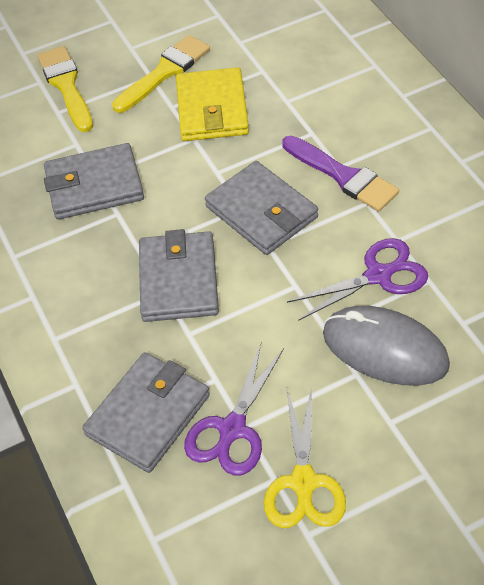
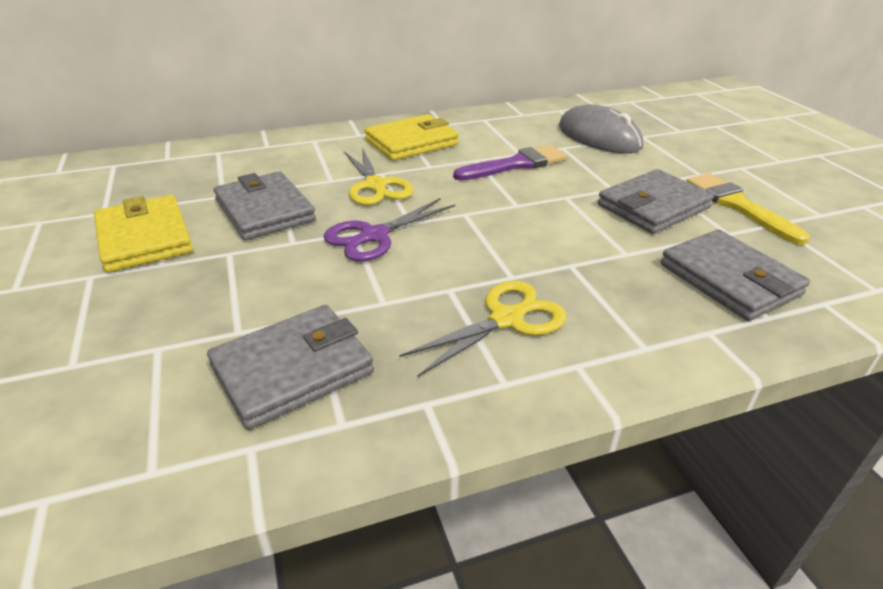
purple scissors: [184,343,284,476] [287,238,428,321] = 2 -> [324,198,455,261] = 1
yellow brush: [37,46,93,132] [112,35,210,113] = 2 -> [686,173,809,245] = 1
yellow scissors: [264,386,346,528] = 1 -> [344,148,413,205] [399,281,567,377] = 2
yellow wallet: [176,67,249,141] = 1 -> [94,195,193,272] [364,114,459,160] = 2

